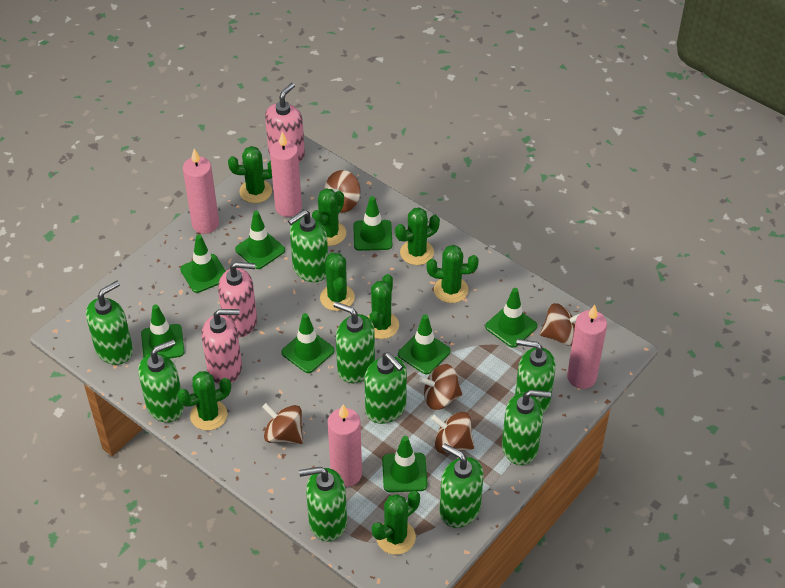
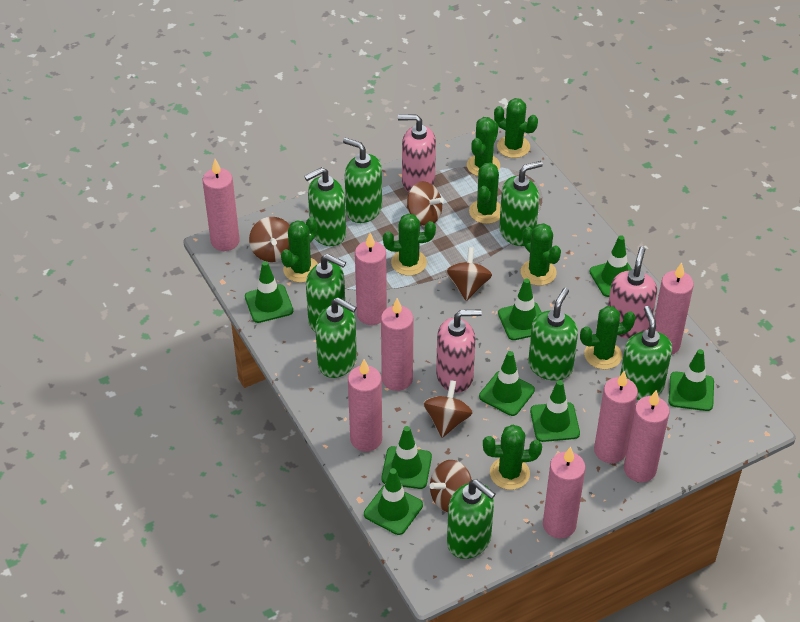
green soap dispenser: [86,281,133,365] [138,339,184,422] [288,210,328,282] [299,467,347,542] [333,302,375,383] [364,352,407,424] [440,444,484,528] [502,390,551,465] [515,339,556,413] = 9 -> [304,167,346,246] [306,254,346,332] [315,298,357,378] [343,138,382,223] [447,480,496,559] [499,161,543,246] [528,288,578,381] [620,306,672,400] = 8
pink candle: [183,149,219,234] [270,132,302,217] [328,404,362,487] [567,305,607,389] = 4 -> [203,159,240,251] [348,359,382,452] [355,233,387,325] [381,298,414,391] [543,447,586,539] [594,371,638,463] [624,390,669,482] [654,263,694,355] = 8

